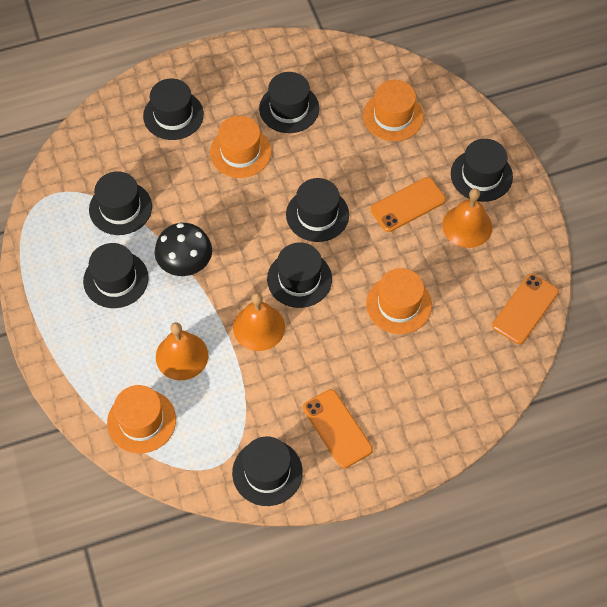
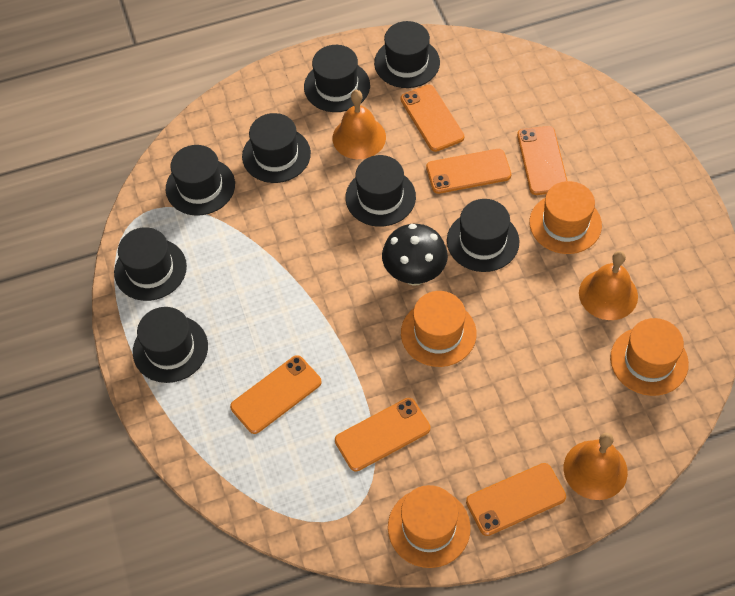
orange phone: [303,389,373,468] [370,177,446,232] [492,274,559,344] = 3 -> [230,355,322,434] [335,398,430,471] [400,84,465,152] [426,149,511,194] [466,463,566,536] [517,126,567,195] = 6

